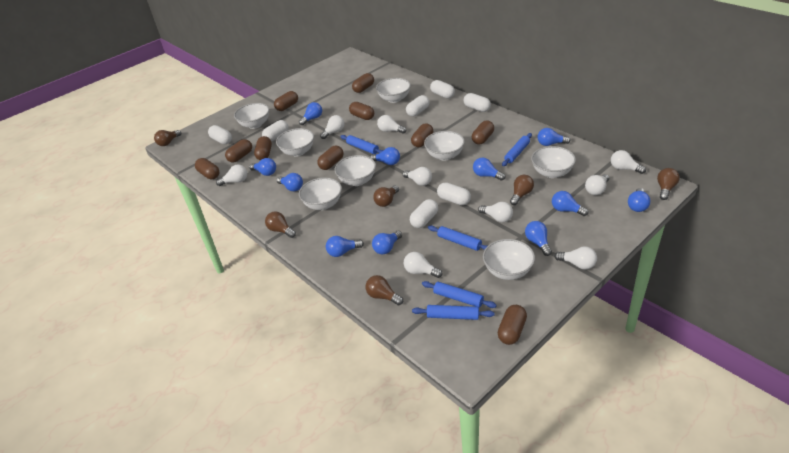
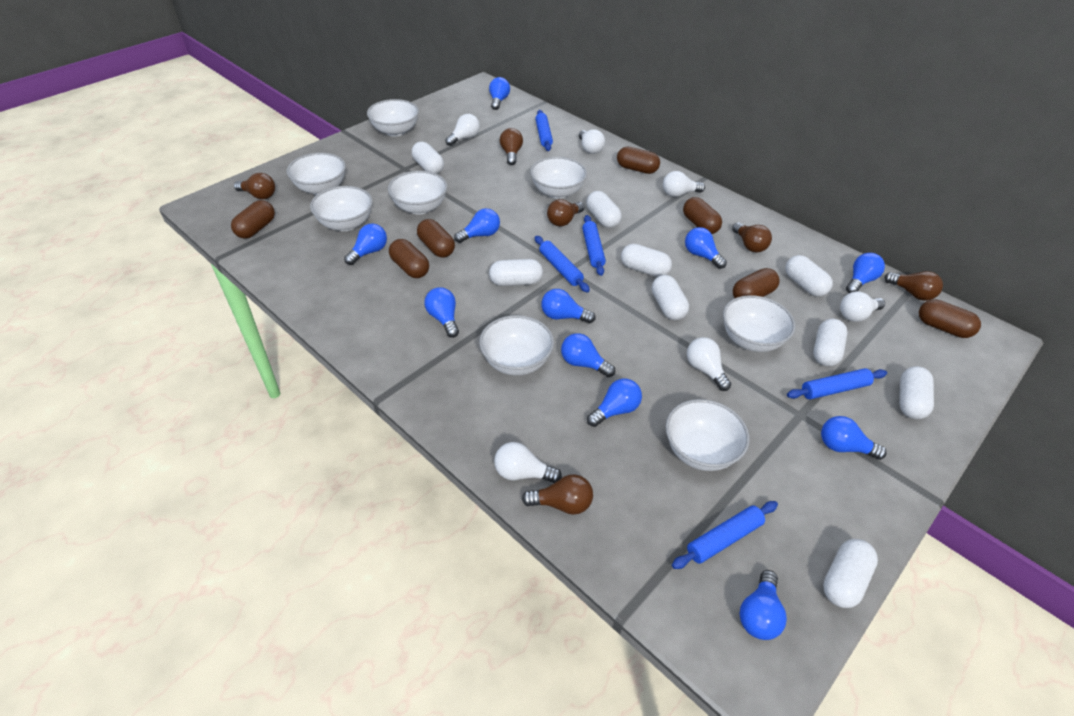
brown capsule: [195,158,219,179] [225,139,252,163] [254,136,272,160] [274,91,298,111] [317,146,344,170] [349,102,374,120] [352,73,374,93] [411,123,433,147] [472,121,494,145] [498,305,527,345] = 10 -> [231,200,275,239] [389,239,429,278] [417,219,455,258] [617,147,660,174] [683,197,722,234] [733,268,780,298] [919,299,981,338] = 7
white capsule: [208,125,232,144] [262,120,289,142] [406,95,430,117] [410,199,438,228] [430,80,455,99] [437,182,471,205] [464,93,491,112] = 7 -> [412,142,444,174] [489,259,543,286] [586,191,622,228] [621,244,672,277] [652,275,689,320] [785,255,833,297] [813,319,847,366] [823,539,878,608] [899,366,934,419] = 9
white light bulb: [216,164,247,186] [320,115,345,139] [377,115,406,133] [403,167,432,186] [404,252,442,278] [478,202,513,222] [555,246,597,269] [585,174,609,195] [611,150,646,174] = 9 -> [445,114,480,146] [494,442,562,483] [579,129,605,154] [663,171,705,197] [687,337,731,391] [840,291,885,322] = 6

